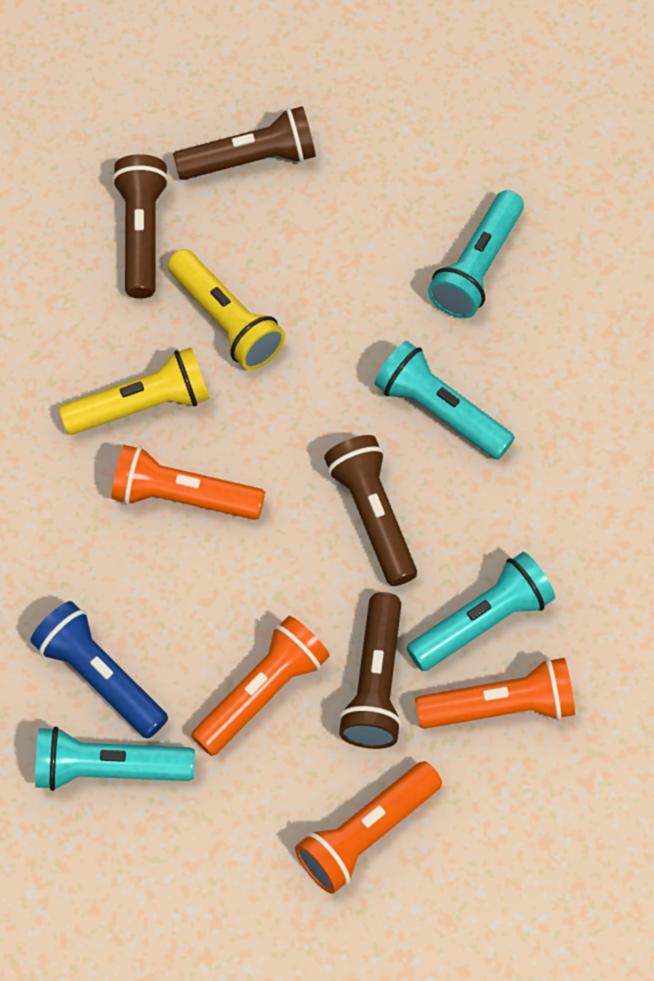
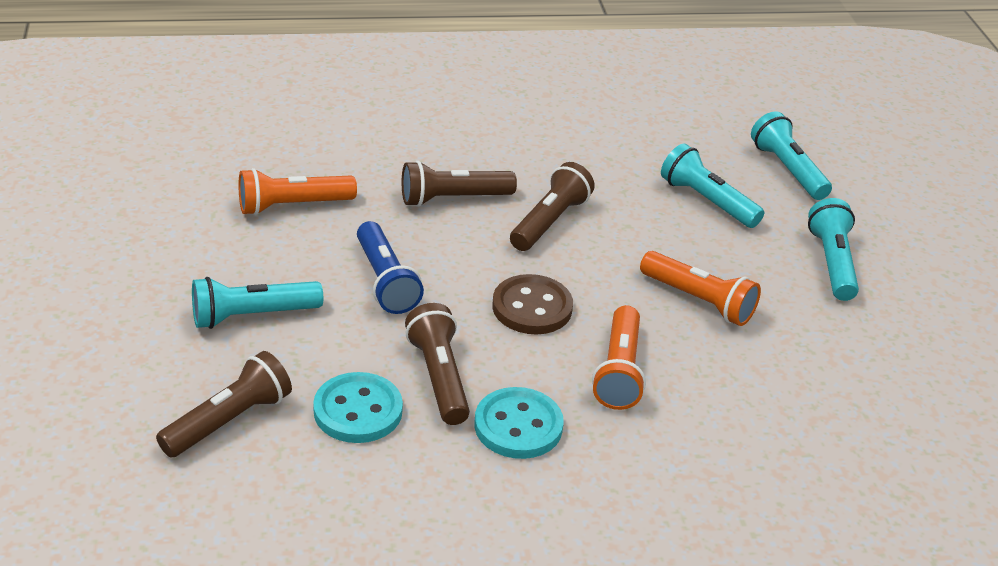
brown button: none = 0 -> [492,274,573,334] = 1
orange flashlight: [111,445,265,520] [191,616,330,756] [295,761,442,894] [415,658,575,729] = 4 -> [239,168,357,215] [592,305,646,410] [640,251,761,326] = 3
turquoise button: none = 0 -> [313,372,403,443] [474,387,564,459] = 2
yellow flashlight: [59,348,209,435] [168,249,285,370] = 2 -> none = 0

